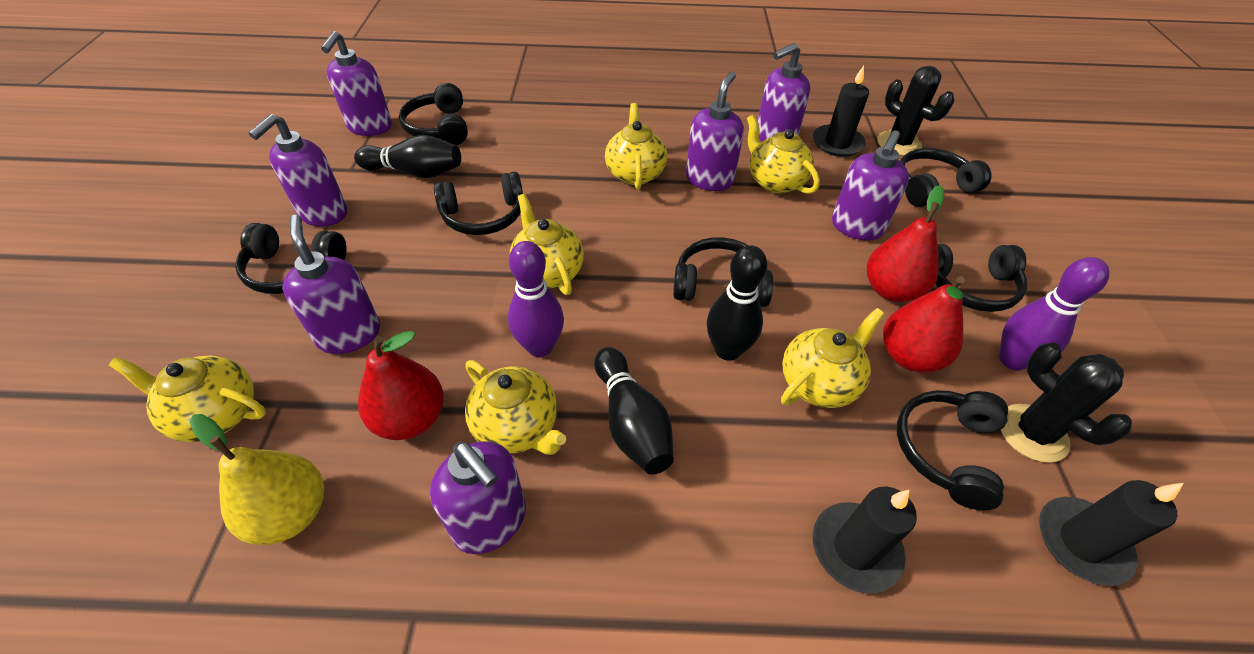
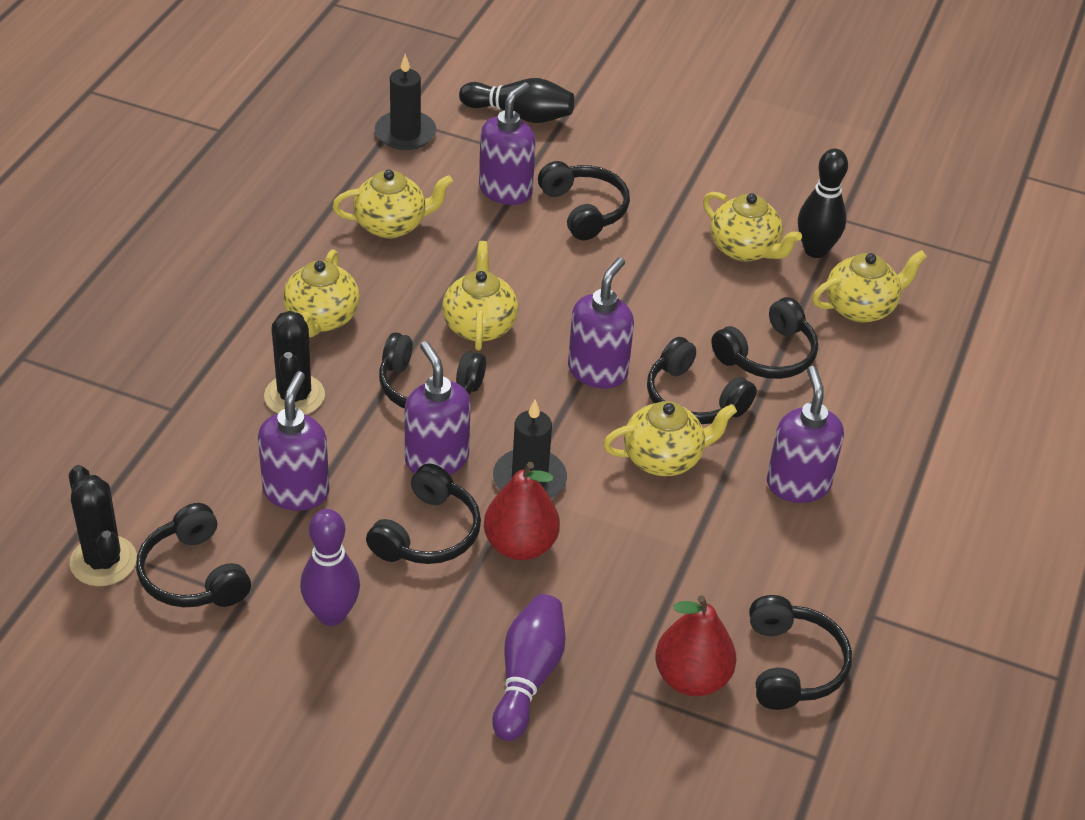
black bowling pin: [354,135,461,178] [594,347,674,474] [707,245,767,361] = 3 -> [459,78,574,123] [798,149,848,258] = 2
black candle: [813,66,869,157] [813,487,917,594] [1039,480,1184,586] = 3 -> [375,54,436,150] [493,400,567,499] = 2
purple soap dispenser: [249,114,347,227] [282,215,380,354] [321,31,392,136] [430,441,526,554] [686,72,744,191] [757,43,810,141] [832,130,909,241] = 7 -> [258,371,329,511] [405,341,471,475] [479,82,536,205] [568,257,634,389] [767,366,844,503] = 5
red pear: [358,331,444,440] [867,185,944,302] [883,276,965,372] = 3 -> [484,462,560,560] [655,595,736,696] = 2
yellow pear: [190,414,324,545] = 1 -> none = 0

